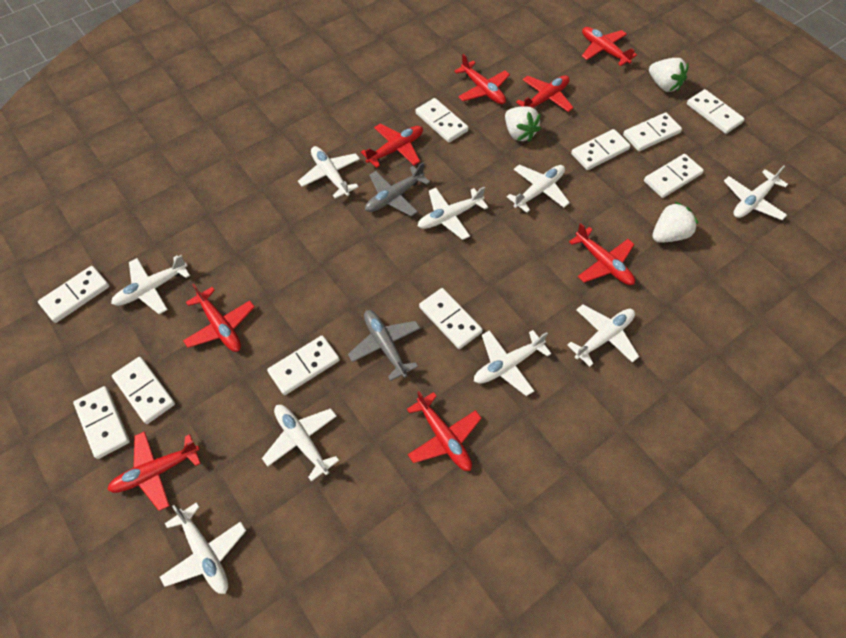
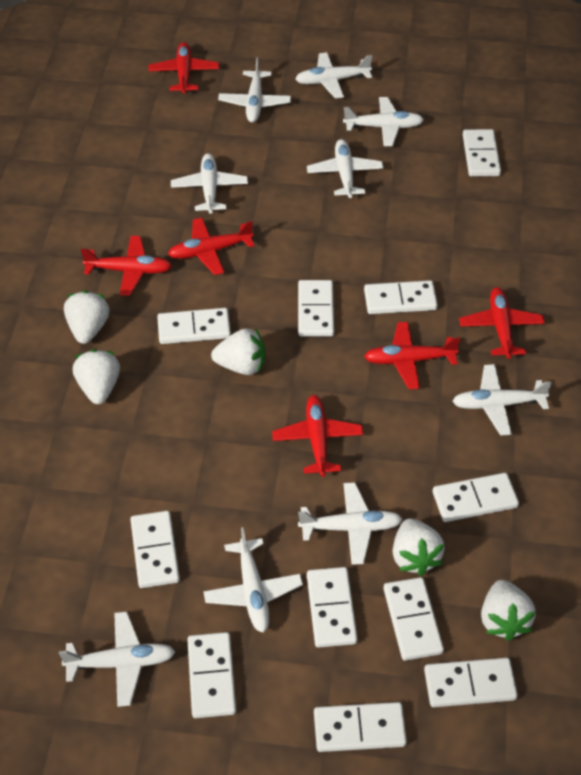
grey plane: [348,310,421,381] [365,163,430,217] = 2 -> none = 0
red plane: [107,431,201,511] [183,284,255,352] [361,123,423,168] [407,391,482,471] [454,54,510,104] [516,75,574,112] [569,223,635,285] [582,27,637,66] = 8 -> [81,236,172,296] [148,42,219,94] [168,218,255,275] [272,395,363,477] [364,322,460,389] [459,287,545,359] = 6
white domino: [38,266,109,323] [73,386,130,459] [112,357,175,424] [267,336,340,395] [416,98,468,143] [419,288,483,349] [571,129,630,170] [623,112,682,151] [644,154,704,198] [687,89,744,134] = 10 -> [130,511,180,588] [157,308,231,344] [187,632,236,718] [298,280,334,337] [307,567,358,648] [314,702,407,752] [364,280,438,314] [383,577,444,661] [424,658,518,707] [433,473,519,522] [463,129,501,176] = 11
white strawberry: [505,106,541,142] [649,58,689,92] [653,202,698,243] = 3 -> [64,290,109,344] [73,349,120,404] [211,328,265,375] [393,518,445,576] [481,580,536,641] = 5

